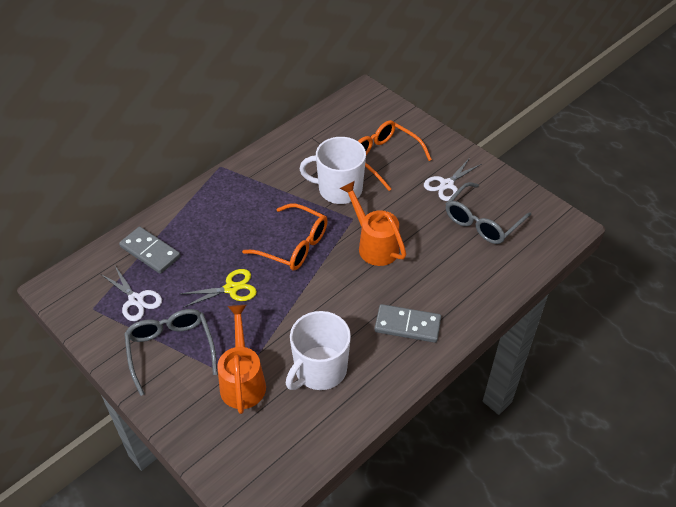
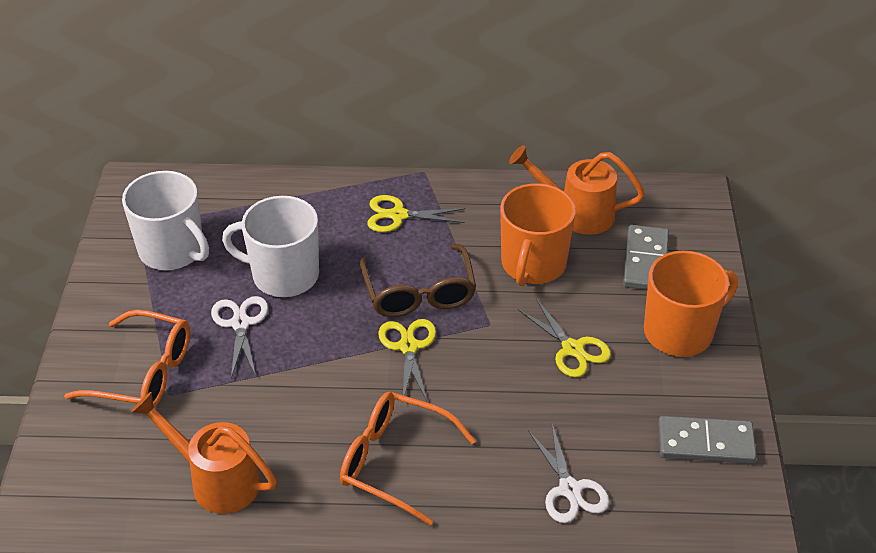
brown glasses: none = 0 -> [360,244,476,317] = 1
grey glasses: [124,309,218,396] [446,182,531,244] = 2 -> none = 0
orange mug: none = 0 -> [500,183,576,286] [644,251,738,357] = 2
yellow scissors: [180,269,257,308] = 1 -> [367,195,465,232] [378,319,436,404] [518,299,611,378] = 3

